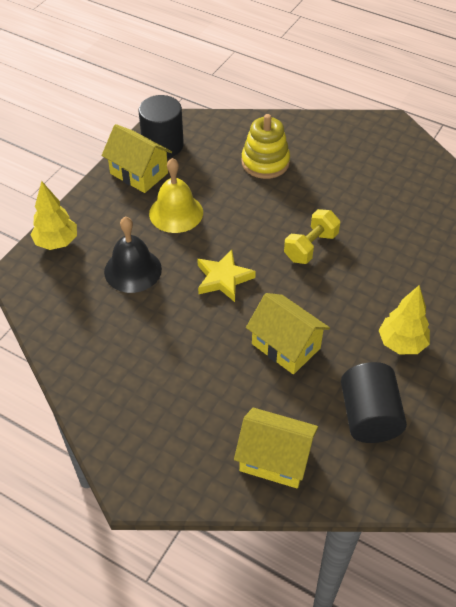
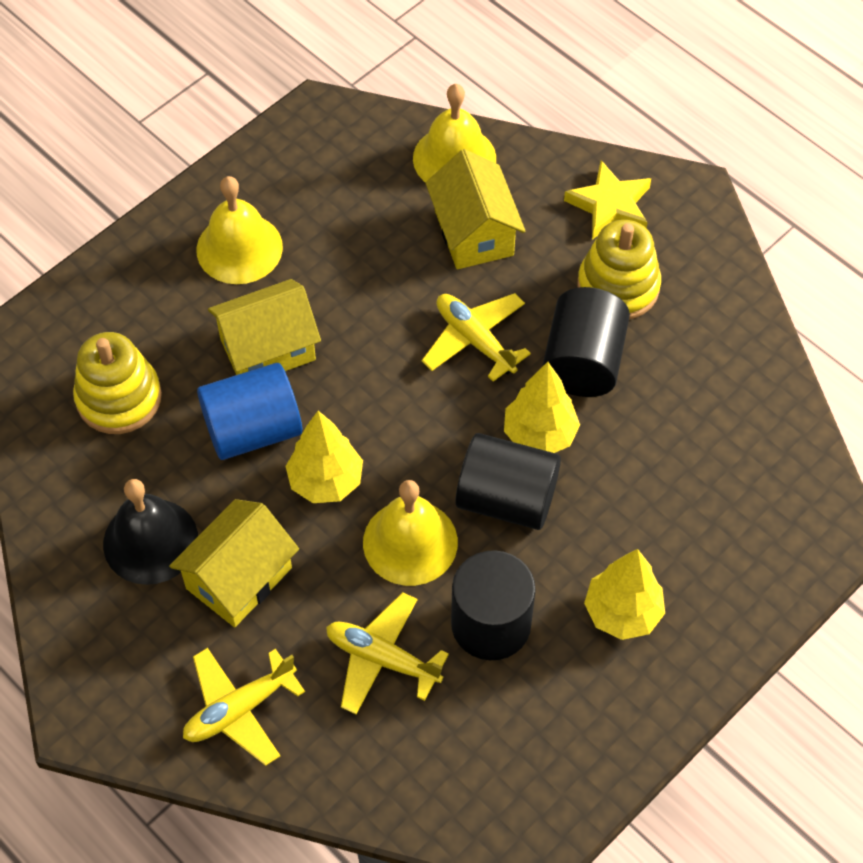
black cylinder: [139,95,184,158] [341,362,407,443] = 2 -> [451,550,536,660] [455,433,561,530] [542,287,630,397] = 3
blue cylinder: none = 0 -> [197,363,302,460] = 1
yellow bell: [149,158,203,233] = 1 -> [196,176,283,284] [363,480,458,586] [413,84,496,183] = 3
yellow dumbbell: [284,209,340,264] = 1 -> none = 0
yellow plane: none = 0 -> [183,648,305,766] [326,592,449,714] [422,293,531,382] = 3
yellow stacking toy: [241,114,290,179] = 1 -> [73,332,162,434] [578,220,661,319] = 2
yellow tree: [30,181,77,250] [378,285,430,354] = 2 -> [285,411,363,503] [504,362,580,453] [584,549,665,640] = 3

